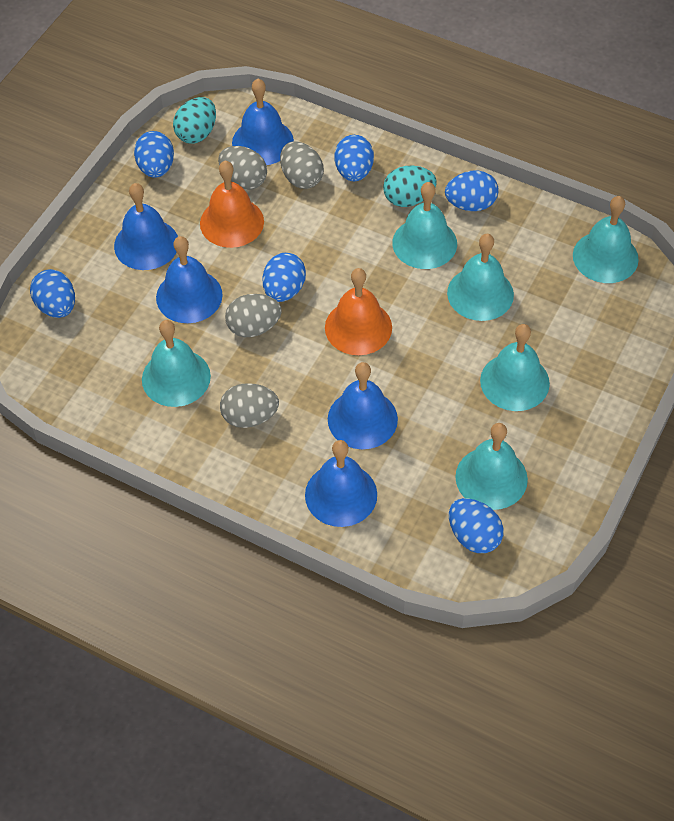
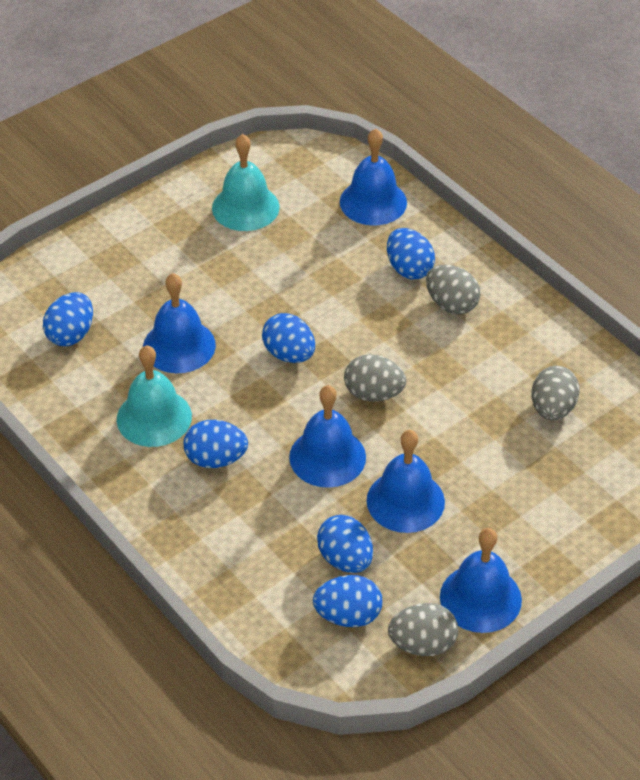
orange bell: [200,161,264,248] [325,268,392,355] = 2 -> none = 0
turquoise bell: [142,320,211,407] [392,182,457,269] [447,234,514,321] [455,423,528,510] [480,324,550,411] [573,196,639,283] = 6 -> [117,345,192,447] [212,134,280,231] = 2
turquoise egg: [173,97,216,144] [383,166,437,207] = 2 -> none = 0

